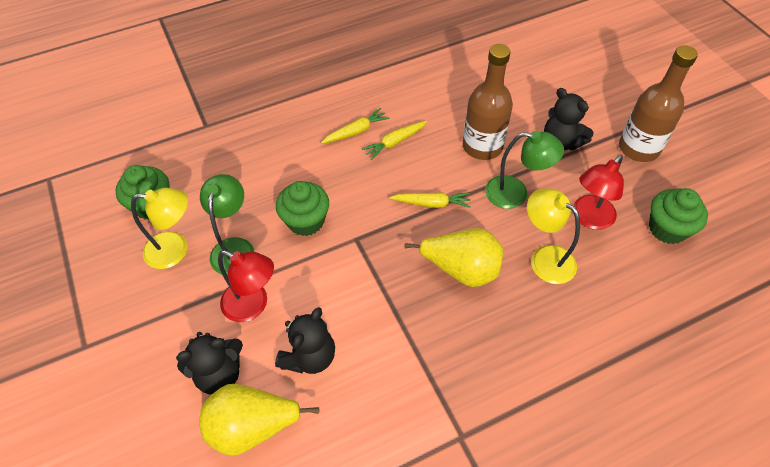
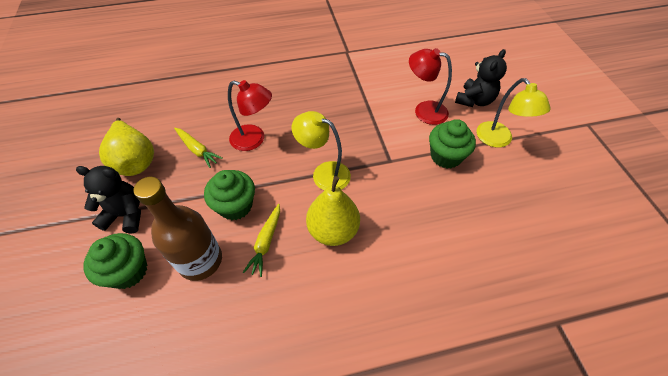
black teddy bear: [176,332,243,394] [275,307,335,374] [544,88,593,151] = 3 -> [76,166,141,233] [455,49,507,107] = 2
brown bottle: [463,44,513,160] [619,45,698,162] = 2 -> [133,177,222,281] = 1
green lamp: [200,174,254,275] [485,131,564,209] = 2 -> none = 0
yellow carrot: [321,108,390,144] [362,121,427,160] [389,192,471,208] = 3 -> [174,128,223,168] [243,204,280,277] = 2

